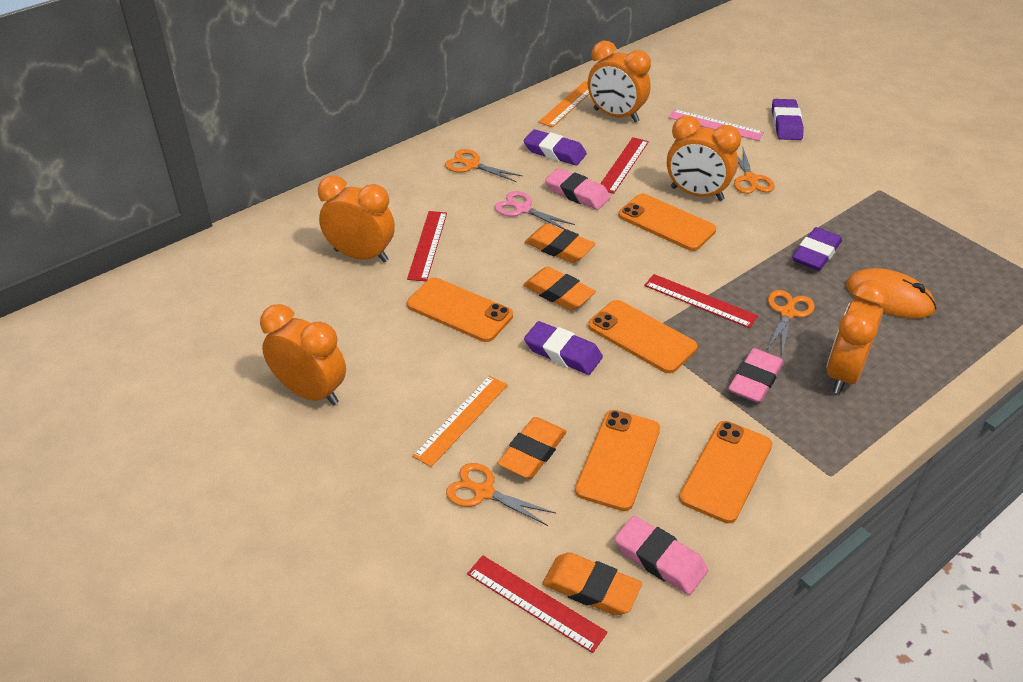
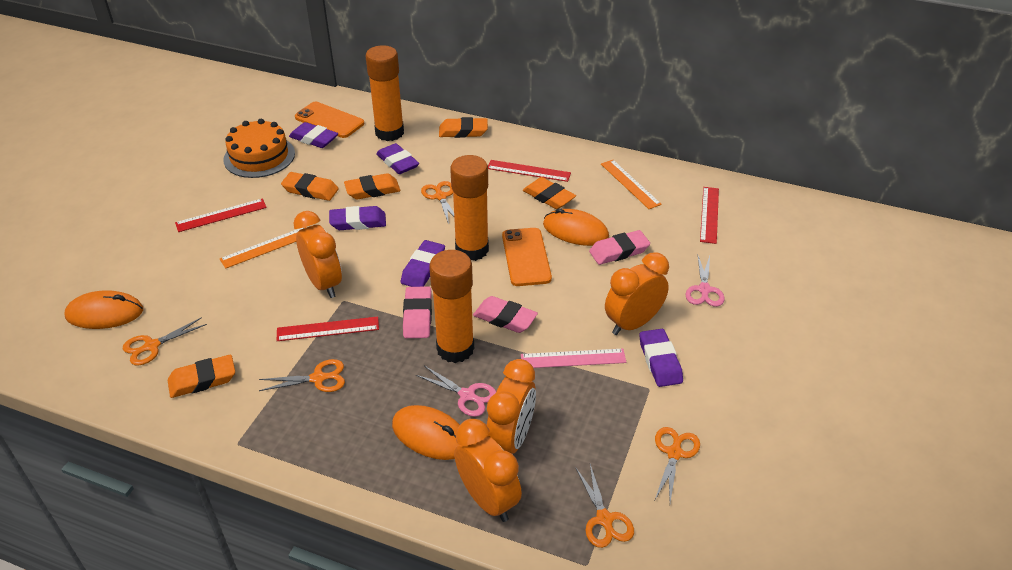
orange cake: none = 0 -> [223,119,295,178] = 1
orange clock: [260,304,346,405] [318,175,395,262] [588,41,651,122] [667,115,741,201] [826,280,889,394] = 5 -> [293,211,342,298] [454,419,522,522] [487,359,536,454] [605,252,669,335] = 4
orange eraser: [497,417,567,479] [523,266,596,311] [525,223,595,263] [543,552,642,616] = 4 -> [168,355,235,398] [281,172,339,201] [344,173,400,199] [439,117,488,138] [523,177,576,209] = 5
orange glue stick: none = 0 -> [366,45,404,141] [429,250,474,363] [450,155,489,261] = 3
orange mouse: [846,268,936,319] = 1 -> [64,290,143,329] [392,405,460,460] [543,208,609,246] = 3
orange phone: [407,278,513,342] [575,410,660,511] [588,300,697,373] [619,194,716,251] [679,421,772,523] = 5 -> [295,102,364,138] [502,228,552,286] = 2
orange scissors: [445,149,523,182] [446,463,556,526] [734,148,775,194] [766,290,815,353] = 4 -> [123,317,207,366] [259,359,345,392] [421,181,454,224] [575,464,634,548] [655,427,700,502] = 5
pink scissors: [495,191,575,230] = 1 -> [416,366,496,417] [686,256,725,307] = 2
purple eraser: [523,129,587,165] [524,321,603,375] [772,99,804,140] [792,227,842,271] = 4 -> [289,122,338,148] [329,206,386,230] [376,143,419,174] [401,240,445,287] [639,329,683,387] = 5

